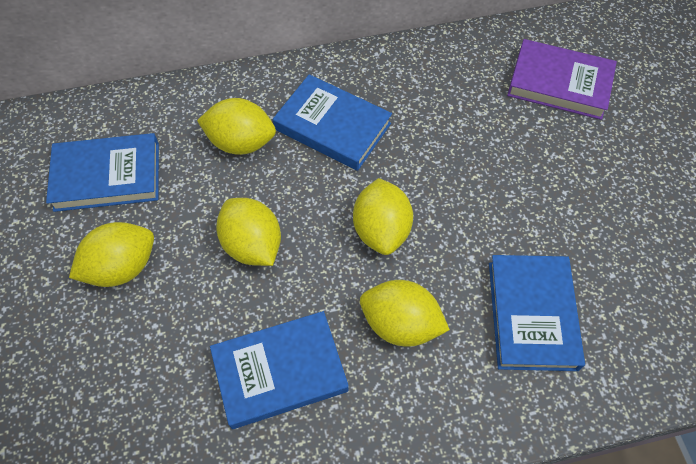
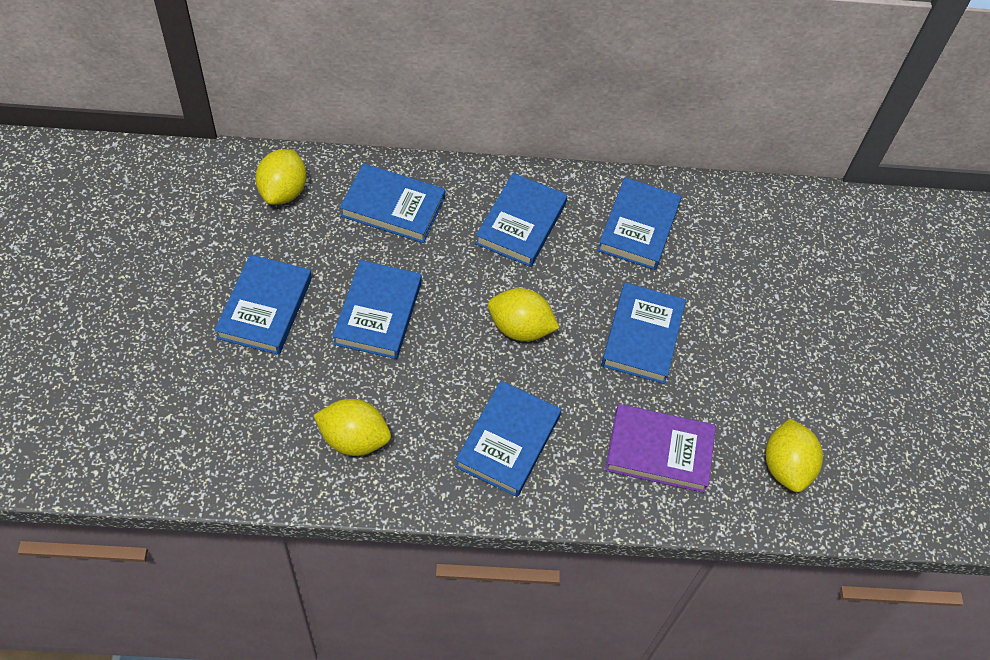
blue book: [46,133,159,212] [210,311,349,429] [273,74,392,171] [489,255,585,371] = 4 -> [214,254,312,355] [332,260,422,359] [340,163,445,243] [455,381,561,497] [475,173,567,267] [597,178,682,270] [601,283,686,384] = 7
yellow lemon: [69,222,154,287] [197,98,276,155] [216,198,281,266] [353,178,413,255] [360,280,450,346] = 5 -> [255,149,306,205] [313,399,391,456] [488,288,559,341] [766,419,823,492] = 4

